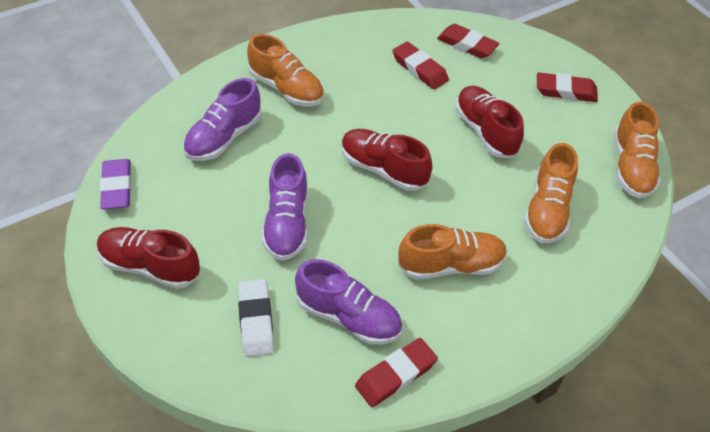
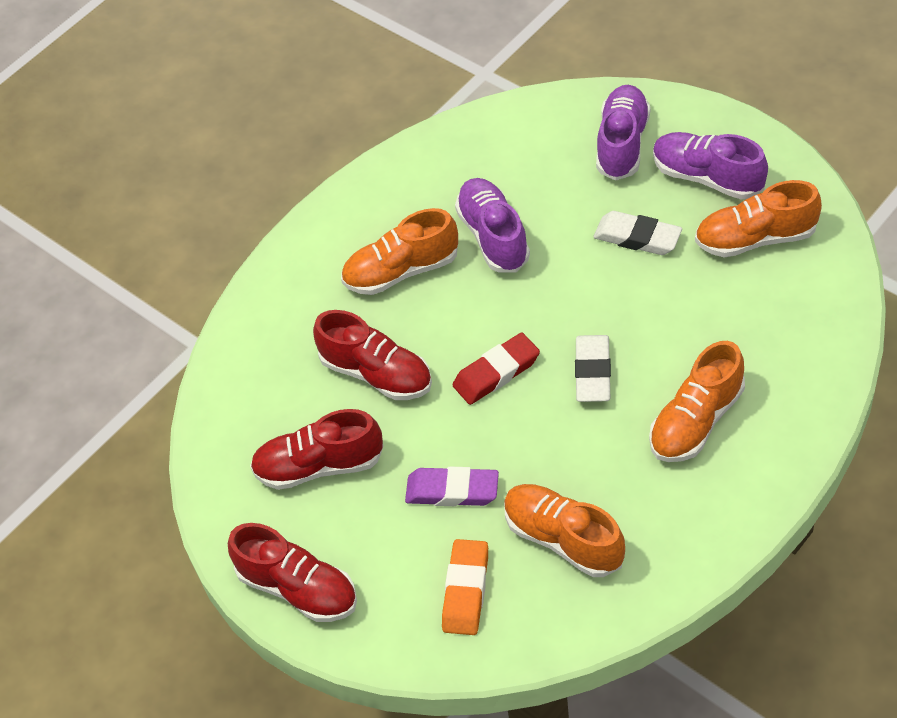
orange eraser: none = 0 -> [442,539,488,635] = 1
red eraser: [355,338,438,407] [393,41,449,90] [437,24,500,59] [537,72,598,102] = 4 -> [453,333,540,405] = 1
white eraser: [238,279,274,357] = 1 -> [575,335,611,402] [593,211,682,255] = 2

